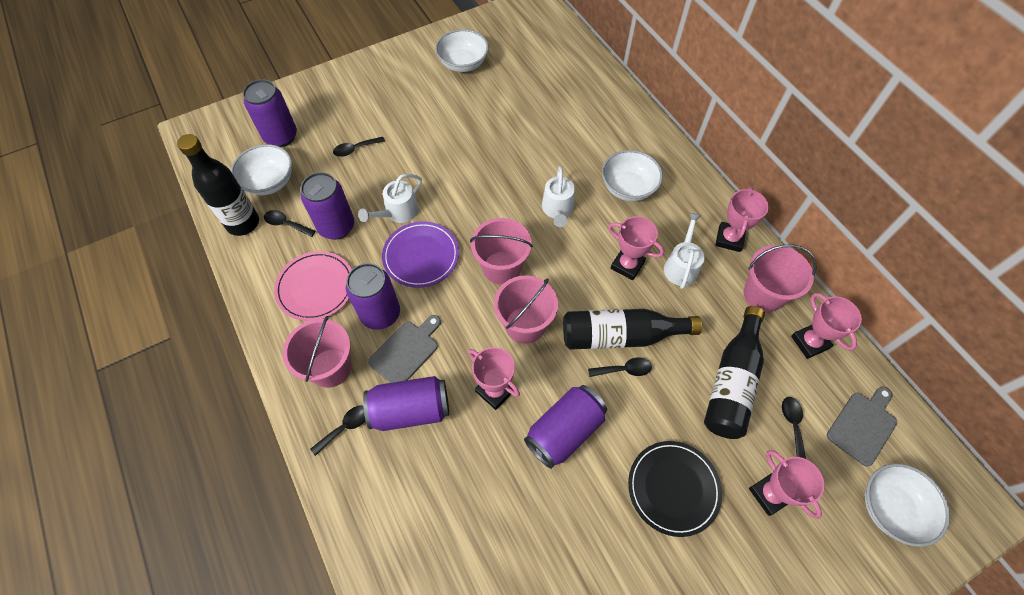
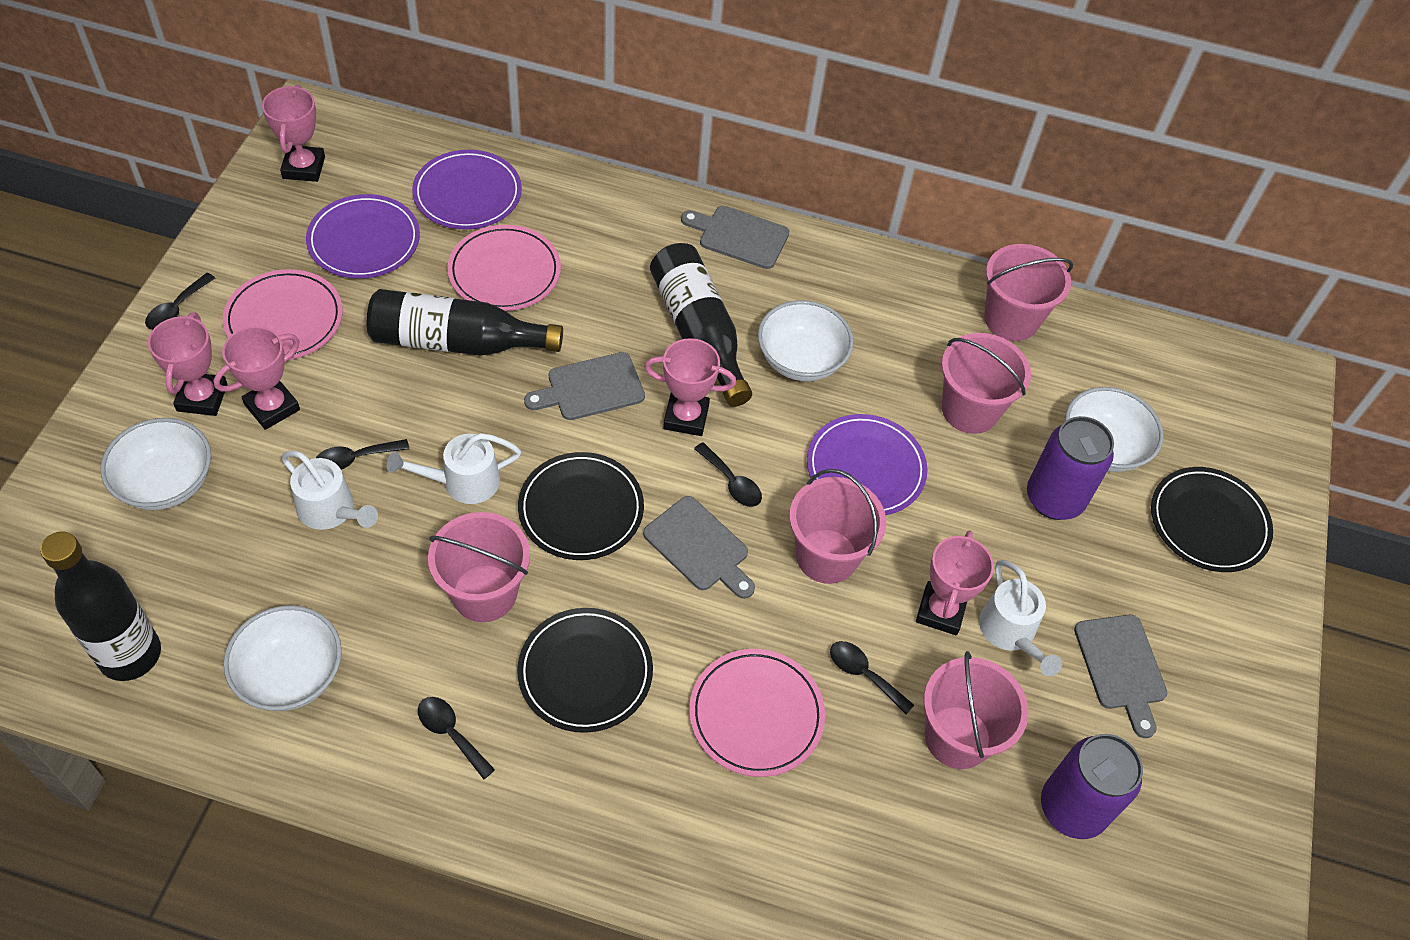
black plate: [628,441,722,537] = 1 -> [517,608,653,733] [518,452,644,560] [1151,467,1273,572] = 3
grey cutting board: [368,315,441,383] [827,387,897,467] = 2 -> [524,352,645,420] [643,496,755,599] [681,206,789,269] [1074,615,1167,738] = 4
pink bucket: [283,316,351,388] [470,218,533,285] [494,275,558,344] [744,245,816,312] = 4 -> [428,512,530,622] [789,469,886,584] [924,651,1029,769] [941,333,1031,434] [984,244,1073,341] = 5
pink plate: [274,251,352,321] = 1 -> [223,269,343,360] [447,225,561,311] [689,649,825,777] = 3
purple can: [243,79,297,147] [301,172,354,240] [346,263,400,330] [363,376,449,431] [524,385,607,469] = 5 -> [1027,416,1114,520] [1041,734,1143,839] = 2
purple plate: [382,221,459,288] = 1 -> [306,194,420,279] [412,150,522,229] [807,414,928,515] = 3

